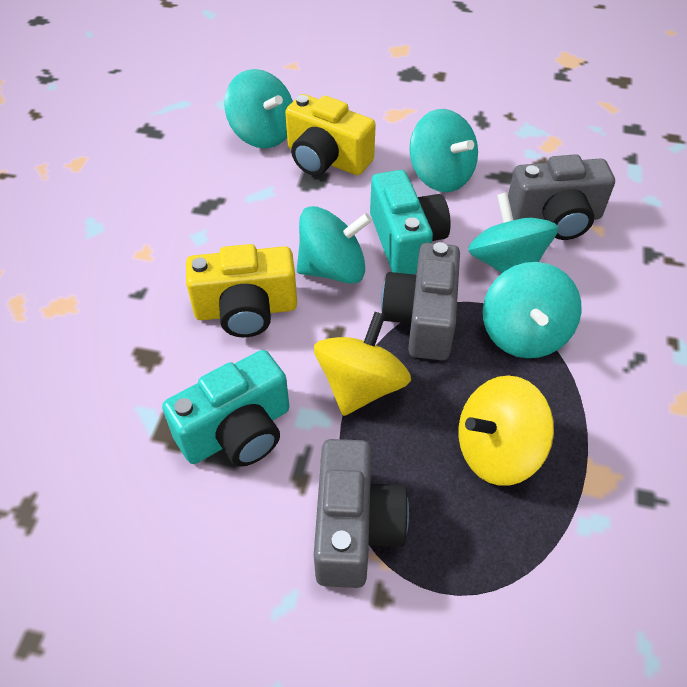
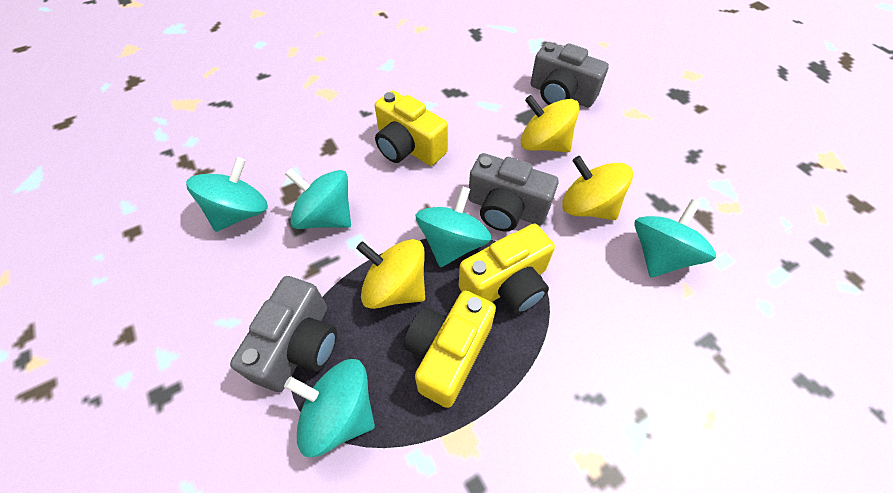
turquoise camera: [162,350,289,467] [370,170,451,274] = 2 -> none = 0
yellow camera: [186,244,297,337] [285,94,376,176] = 2 -> [375,91,448,166] [404,291,496,408] [459,224,555,314] = 3
yellow spinning top: [314,312,411,416] [459,375,554,486] = 2 -> [356,239,425,309] [521,95,580,152] [562,156,633,220] = 3

